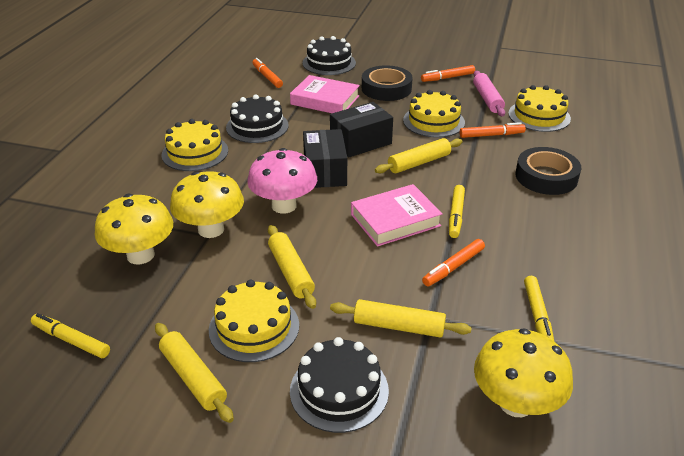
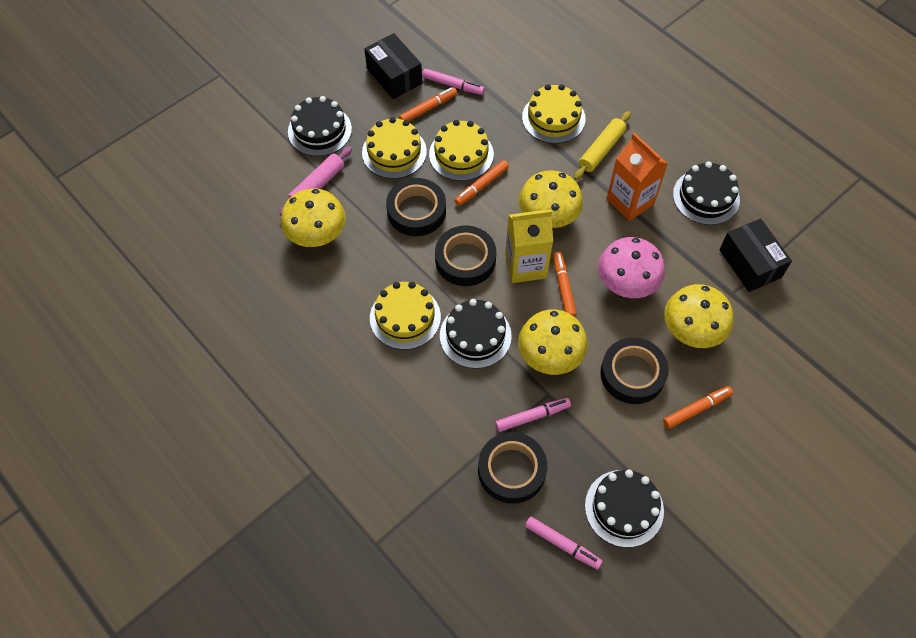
black cake: [226,95,289,143] [290,337,389,433] [302,36,356,75] = 3 -> [288,96,352,156] [440,299,512,369] [585,470,664,548] [673,161,740,225] = 4
black tape: [362,65,413,101] [515,147,581,195] = 2 -> [386,178,446,236] [435,226,496,286] [478,432,547,504] [600,338,669,404] = 4
orange carton: none = 0 -> [607,133,668,221] = 1
pink book: [290,75,360,113] [351,184,443,247] = 2 -> none = 0
pink marker: none = 0 -> [422,69,485,95] [495,398,571,432] [525,516,603,570] = 3
yellow carton: none = 0 -> [505,210,553,283] = 1
yellow marker: [31,313,110,358] [449,185,465,238] [524,276,554,341] = 3 -> none = 0
yellow mushroom: [95,194,173,264] [170,171,244,238] [474,328,573,417] = 3 -> [281,189,346,247] [518,310,588,375] [519,170,583,228] [664,284,734,348] = 4
yellow rolling pin: [155,323,234,423] [268,225,316,309] [330,299,472,338] [375,138,463,174] = 4 -> [574,111,631,180] = 1

